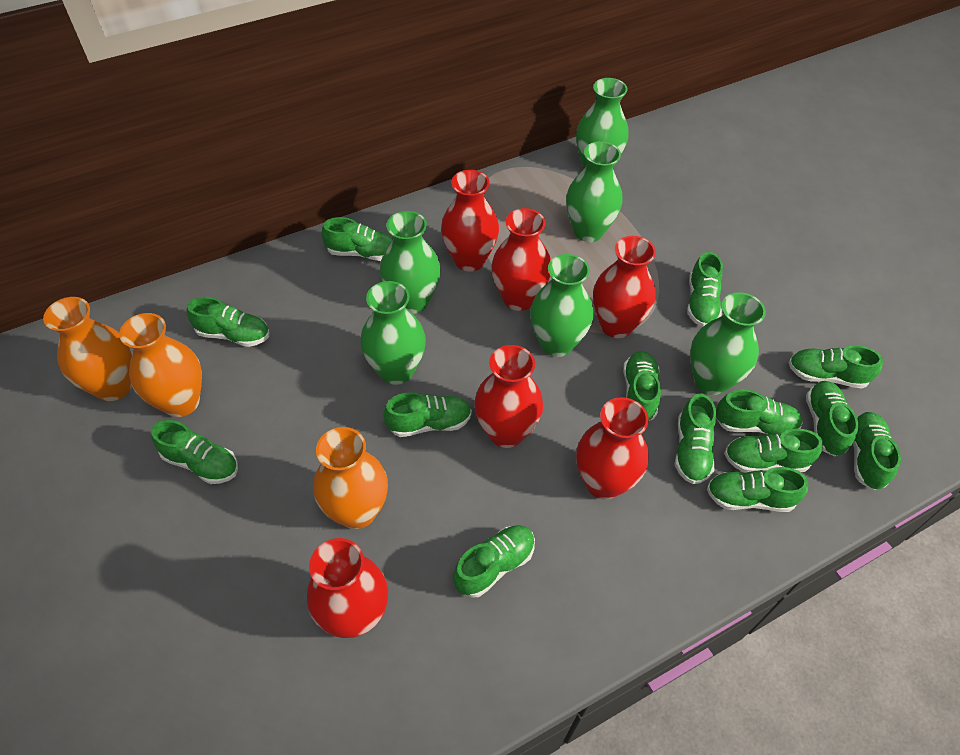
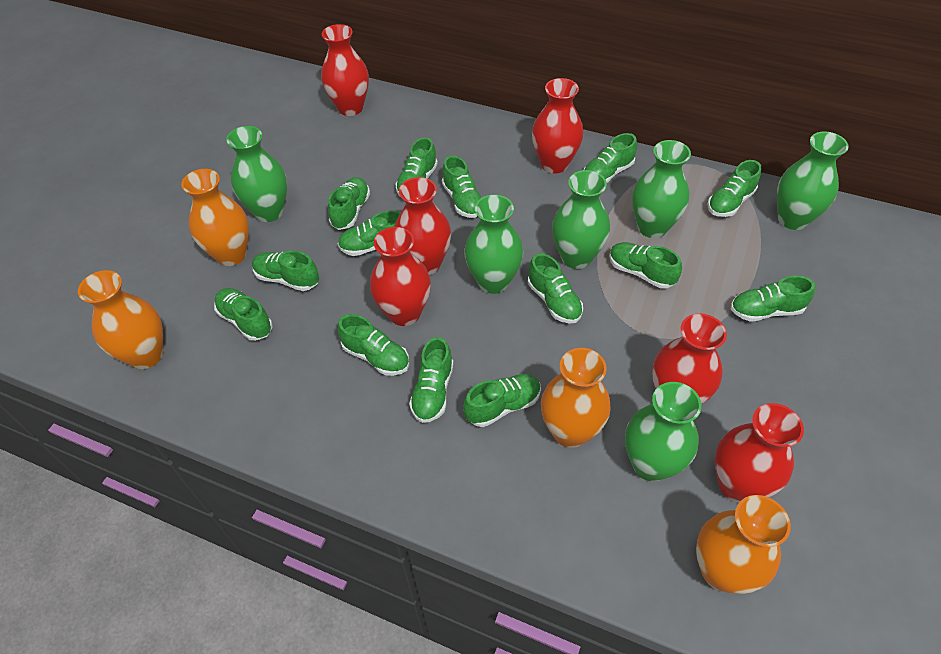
orange vase: [43,297,132,401] [119,313,202,417] [314,427,388,529] = 3 -> [78,270,163,369] [181,169,249,266] [541,348,611,448] [696,495,791,594] = 4

